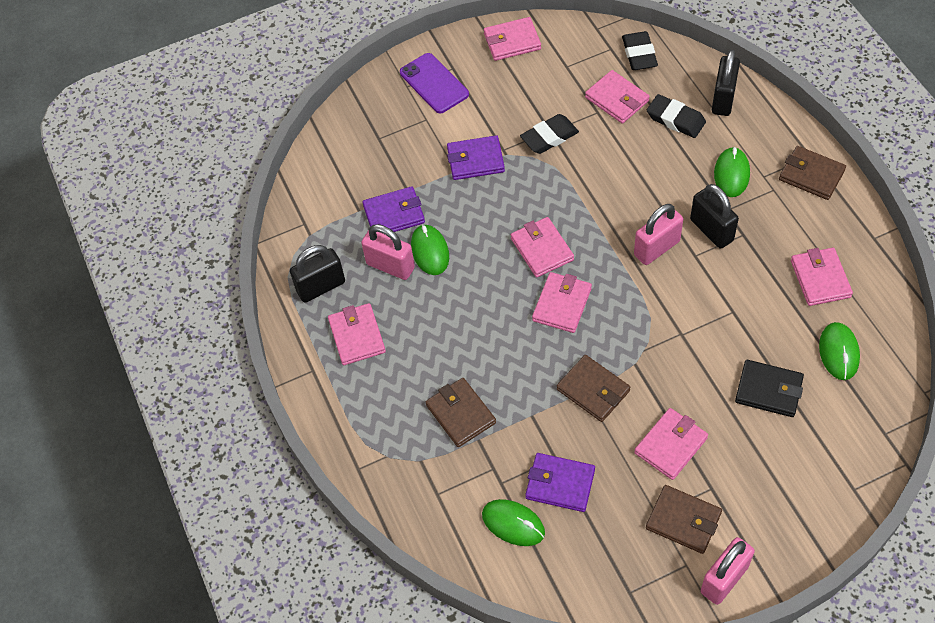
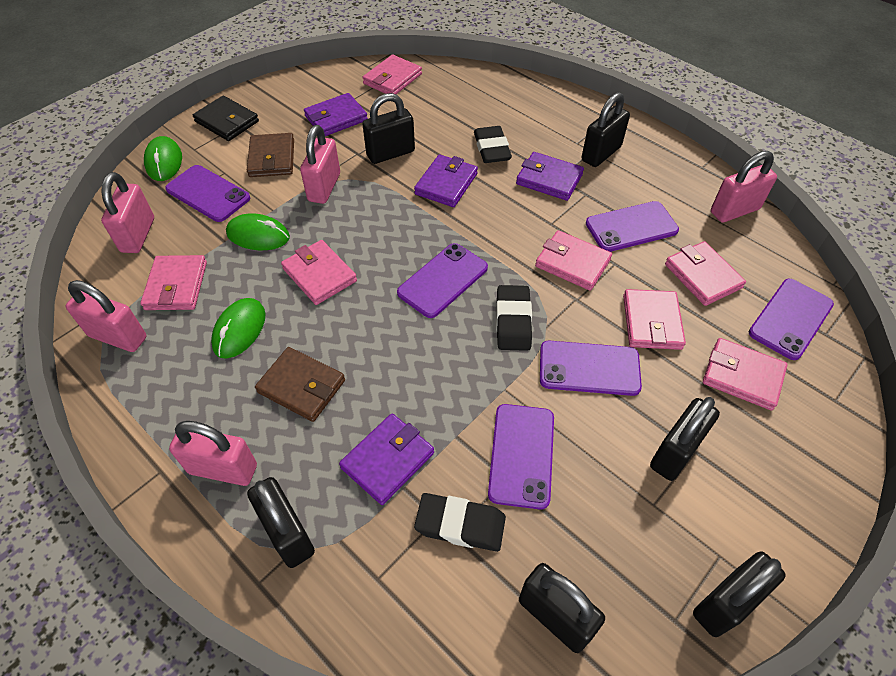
black padlock: [290,245,345,303] [690,184,739,249] [712,50,740,116] = 3 -> [247,477,315,568] [362,93,415,164] [519,563,605,653] [582,92,630,167] [650,397,720,481] [693,552,786,637] = 6
brown wallet: [426,378,496,447] [557,355,631,422] [646,485,722,554] [779,146,846,200] = 4 -> [247,133,294,177] [255,347,345,422] = 2
green mouse: [411,224,449,275] [482,499,545,546] [714,147,750,197] [819,322,860,380] = 4 -> [144,136,182,181] [211,298,265,358] [226,213,290,250] = 3
pink padlock: [361,224,415,280] [634,204,683,265] [701,537,755,605] = 3 -> [65,280,147,352] [101,172,154,253] [169,421,257,486] [300,125,340,204] [711,151,777,223] = 5
purple phone: [400,53,469,113] = 1 -> [165,165,250,222] [397,243,488,318] [488,404,554,510] [540,341,642,396] [586,201,679,252] [749,279,834,360] = 6
purple wallet: [362,186,425,232] [447,135,505,180] [525,453,595,512] = 3 -> [304,93,368,136] [339,414,434,505] [414,154,478,207] [516,152,584,201] = 4

